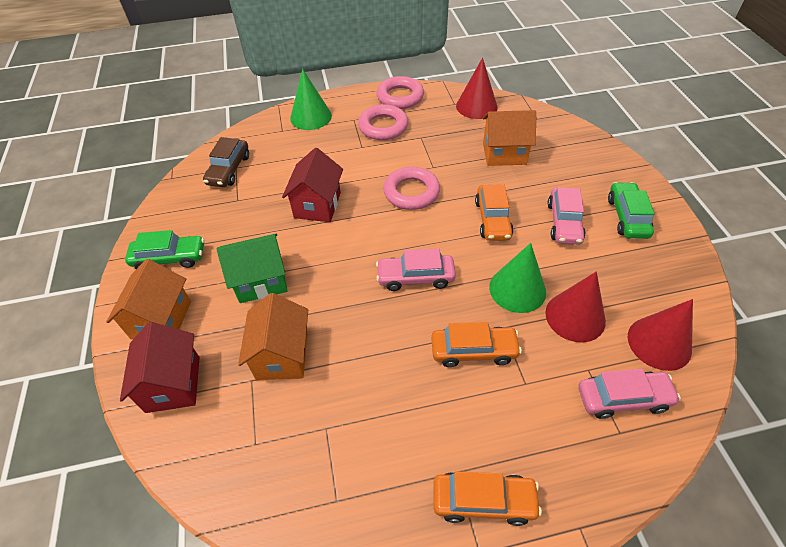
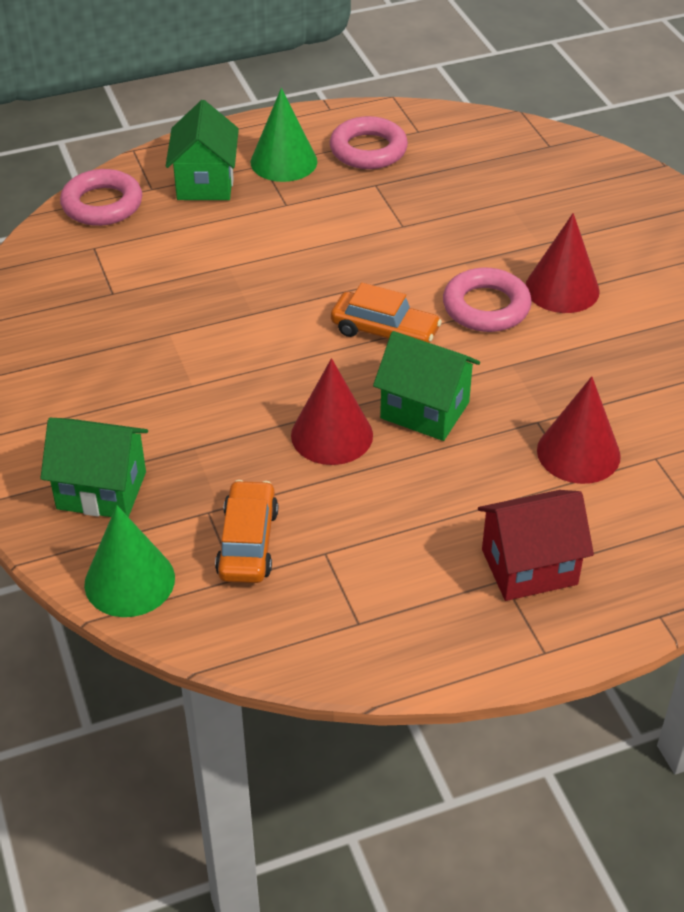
brown car: [203,137,249,187] = 1 -> none = 0
green car: [125,230,204,269] [608,182,655,239] = 2 -> none = 0
green house: [216,234,288,303] = 1 -> [40,418,148,517] [166,100,239,200] [373,331,480,441] = 3
orange car: [431,322,522,367] [434,471,542,526] [475,184,514,241] = 3 -> [215,480,278,583] [331,283,442,343] = 2
orange house: [106,259,191,340] [238,293,308,380] [483,110,536,166] = 3 -> none = 0
pink car: [376,248,456,291] [548,187,586,245] [578,369,681,419] = 3 -> none = 0
red house: [120,322,200,413] [282,148,343,222] = 2 -> [478,490,594,601] = 1

